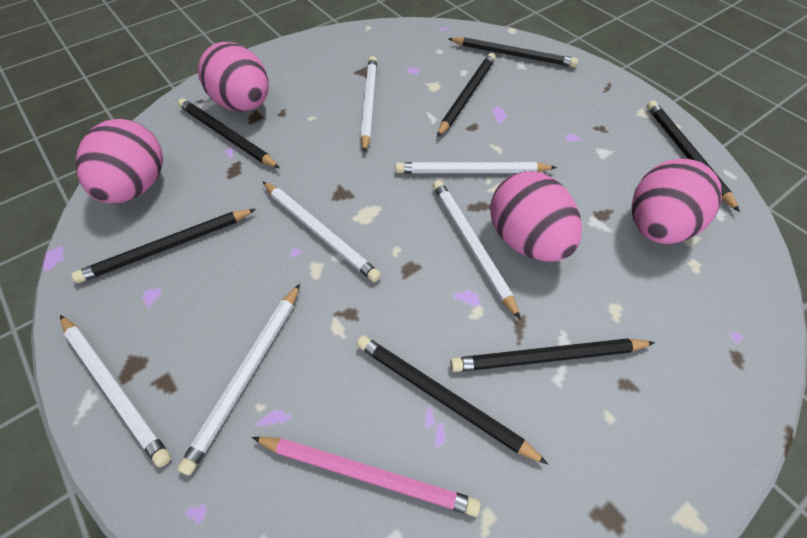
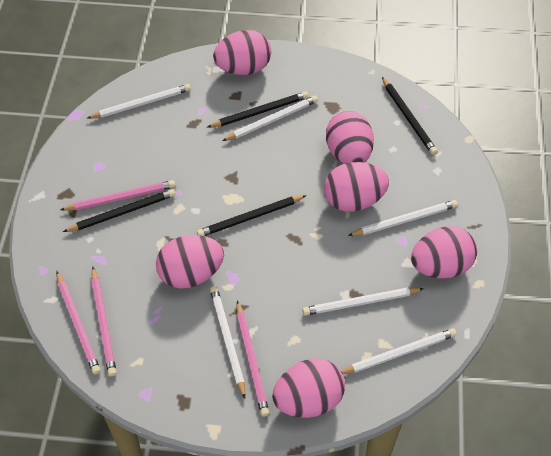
black pencil: [72,209,256,283] [178,98,280,168] [357,335,548,465] [437,53,496,137] [448,37,578,68] [450,338,655,372] [647,101,740,212] = 7 -> [63,189,175,232] [197,195,307,236] [208,91,308,127] [382,77,437,155] = 4
pink egg: [76,119,163,203] [198,42,269,112] [490,171,582,261] [632,159,722,244] = 4 -> [156,235,224,289] [213,30,271,75] [272,358,345,418] [324,162,389,212] [326,111,374,164] [411,226,477,279] = 6
pink pencil: [252,437,481,517] = 1 -> [56,271,101,374] [60,180,176,211] [91,267,117,376] [237,300,269,417] = 4

